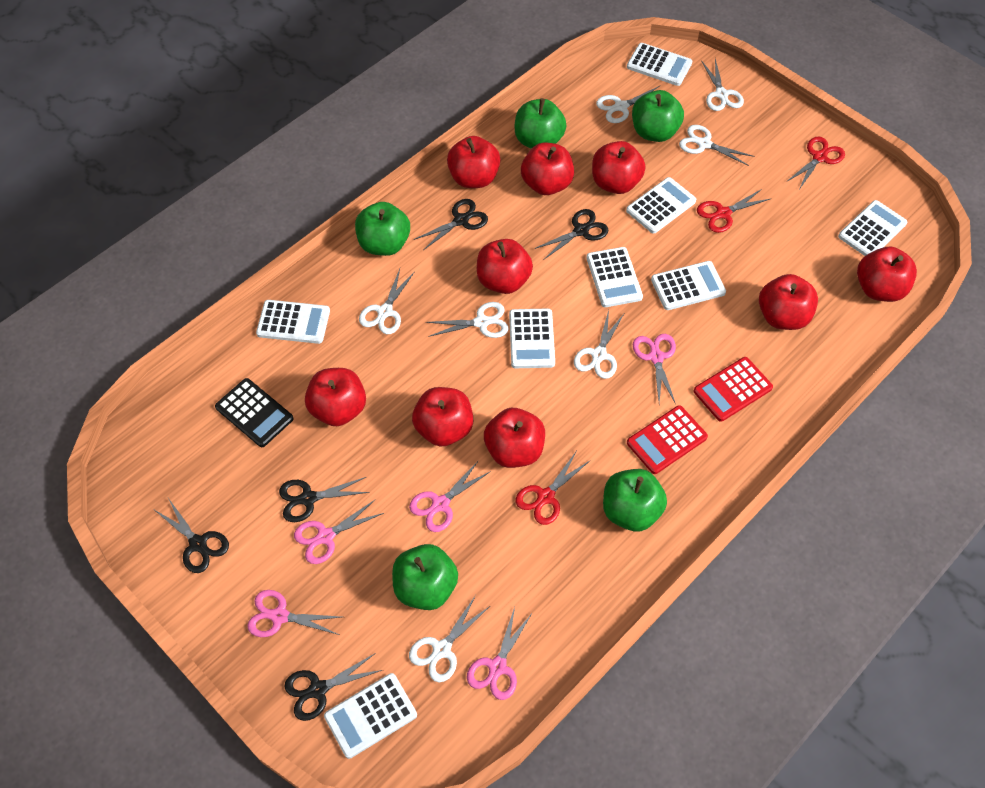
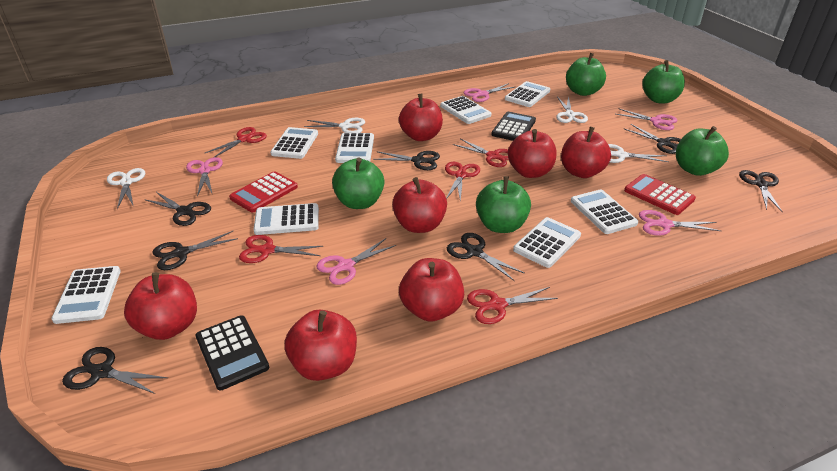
black calculator: [215,378,294,447] = 1 -> [195,315,269,390] [491,112,536,141] = 2
black scissors: [153,498,229,573] [279,477,370,522] [285,653,382,721] [414,199,488,250] [534,209,609,260] = 5 -> [62,347,168,394] [144,192,211,226] [152,231,238,270] [373,151,440,170] [447,233,525,281] [623,124,681,154] [739,170,783,212] = 7
red apple: [305,368,366,426] [412,387,473,447] [447,136,500,188] [477,239,533,294] [484,408,545,468] [521,143,574,195] [592,141,645,194] [759,274,818,330] [857,247,917,302] = 9 -> [124,272,197,340] [285,310,357,381] [392,177,447,233] [399,94,443,141] [399,258,464,322] [508,129,556,178] [561,127,611,178] = 7
red scissors: [516,452,591,525] [697,189,772,233] [786,136,845,188] = 3 -> [205,127,267,158] [239,235,323,263] [445,162,480,202] [453,138,509,167] [467,287,558,324] = 5
white scissors: [359,269,414,334] [409,595,490,682] [426,302,509,338] [574,310,624,379] [596,86,660,123] [679,125,754,166] [701,59,744,111] = 7 -> [107,168,145,209] [304,118,366,133] [556,96,588,123] [608,144,669,163] = 4

